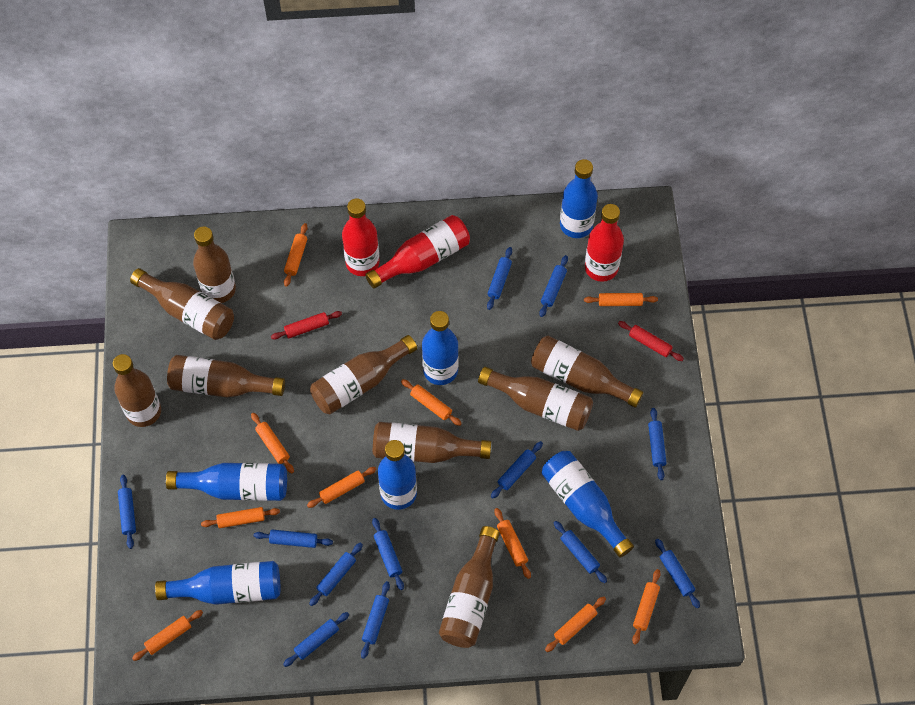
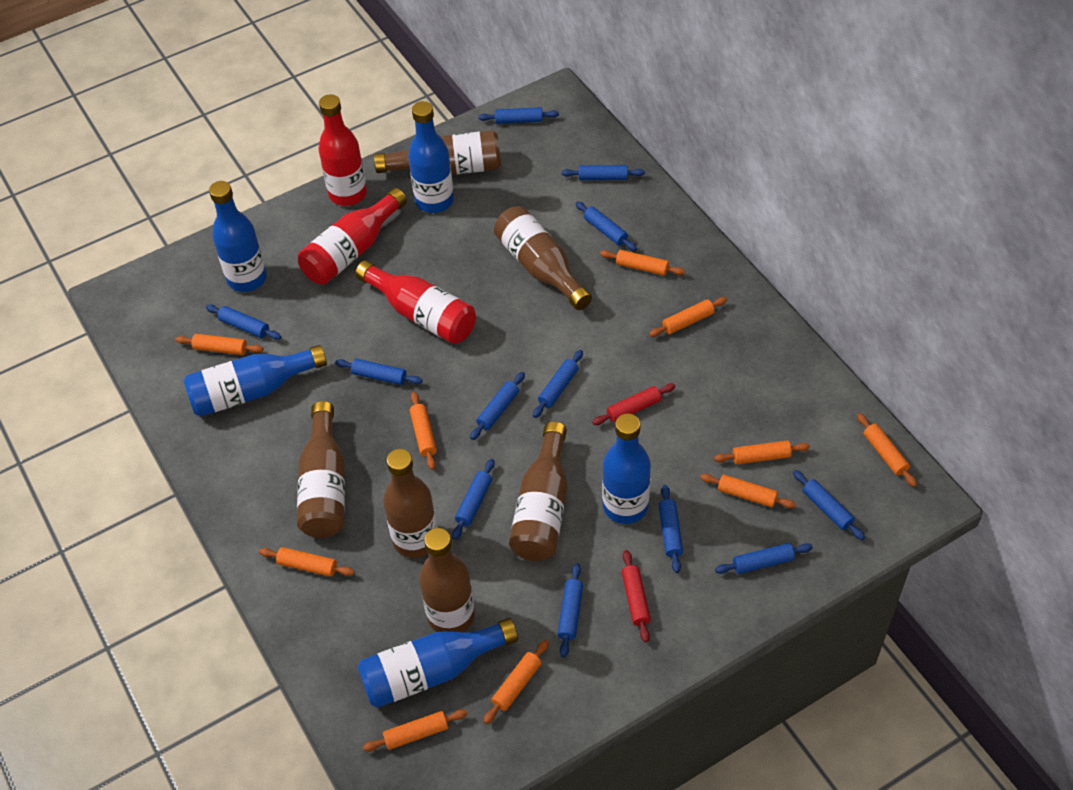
blue bottle: [155,561,280,605] [166,463,287,501] [378,440,417,510] [422,311,459,385] [542,451,634,558] [560,159,598,238] = 6 -> [184,345,327,417] [209,181,267,292] [358,618,518,708] [408,101,454,213] [602,413,651,524] = 5
brown bottle: [113,354,161,427] [130,268,234,340] [167,355,285,397] [193,227,236,303] [310,335,417,415] [373,422,491,463] [439,526,500,648] [478,366,593,431] [531,336,643,408] = 9 -> [297,401,345,538] [374,130,501,175] [383,449,437,558] [419,528,475,632] [494,206,592,310] [509,421,567,561] = 6

